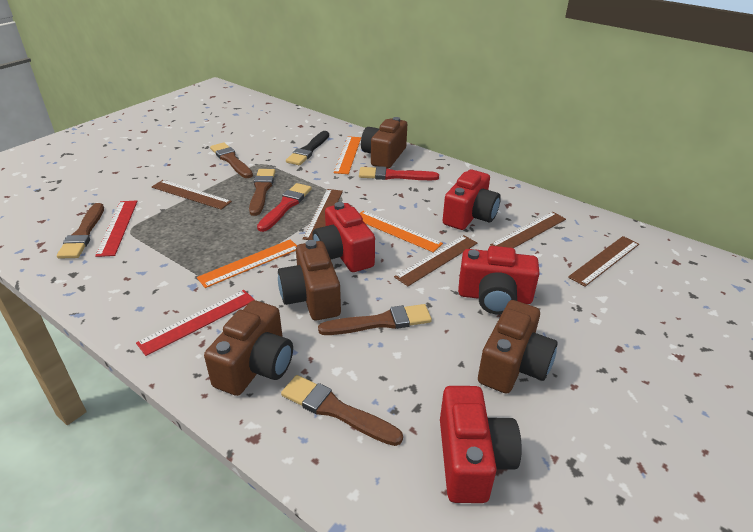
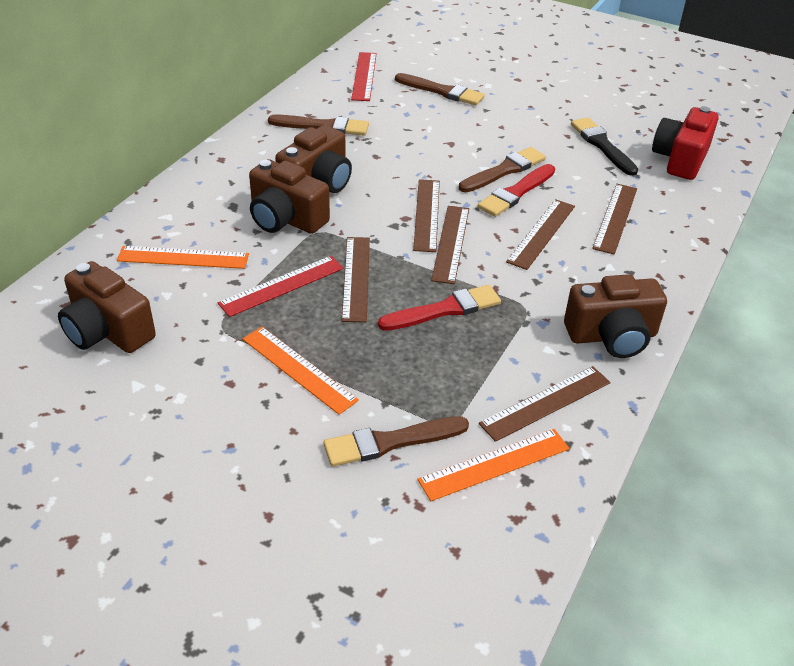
brown brush: [57,203,104,259] [210,142,253,178] [249,169,275,216] [281,375,403,446] [318,304,432,335] = 5 -> [268,114,369,135] [323,416,469,467] [395,73,485,106] [459,147,546,192] = 4
brown ruler: [152,180,232,210] [303,189,343,240] [394,235,478,286] [490,212,566,248] [568,236,639,287] = 5 -> [342,237,370,322] [413,179,440,252] [431,206,469,284] [479,366,611,442] [506,199,575,270] [592,184,637,255] = 6
red camera: [312,202,375,272] [440,386,522,503] [442,170,501,230] [458,246,540,314] = 4 -> [652,106,719,180] = 1

